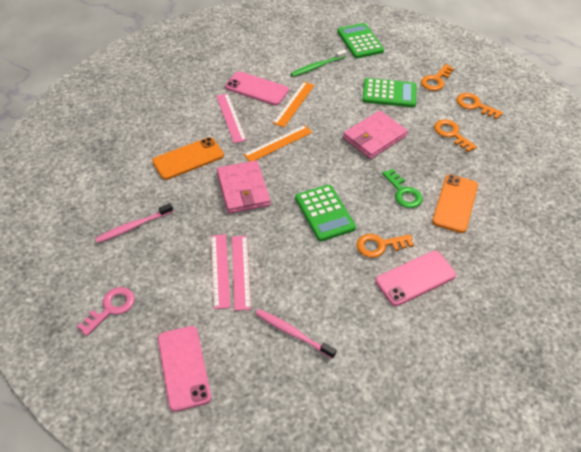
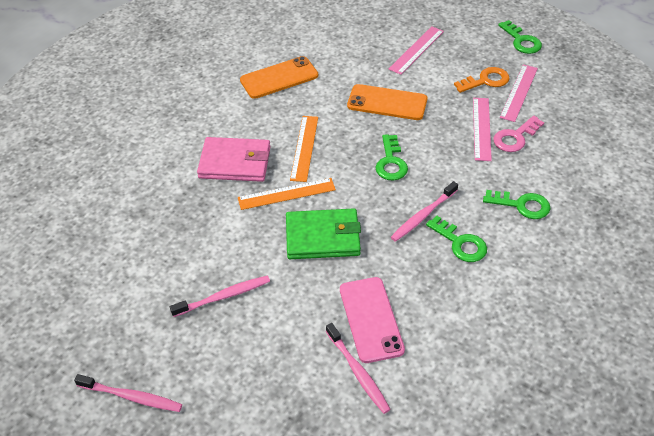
green calculator: [295,185,356,242] [337,23,384,58] [362,78,416,107] = 3 -> none = 0
green key: [382,169,423,208] = 1 -> [375,134,408,180] [426,216,487,262] [483,190,551,219] [498,20,542,54] = 4
green toothbrush: [291,50,347,77] = 1 -> none = 0
green wallet: none = 0 -> [286,209,361,259] = 1
orange key: [356,234,414,258] [421,64,454,91] [434,119,477,152] [456,93,503,119] = 4 -> [454,67,509,93] = 1
pink phone: [158,326,211,412] [225,71,289,106] [375,251,456,306] = 3 -> [340,277,405,363] = 1
pink toothbrush: [95,203,173,243] [256,309,337,359] = 2 -> [74,374,182,412] [170,275,270,317] [326,323,391,414] [391,181,458,242] = 4
pink wallet: [217,161,271,214] [343,111,408,159] = 2 -> [197,137,271,182] = 1

